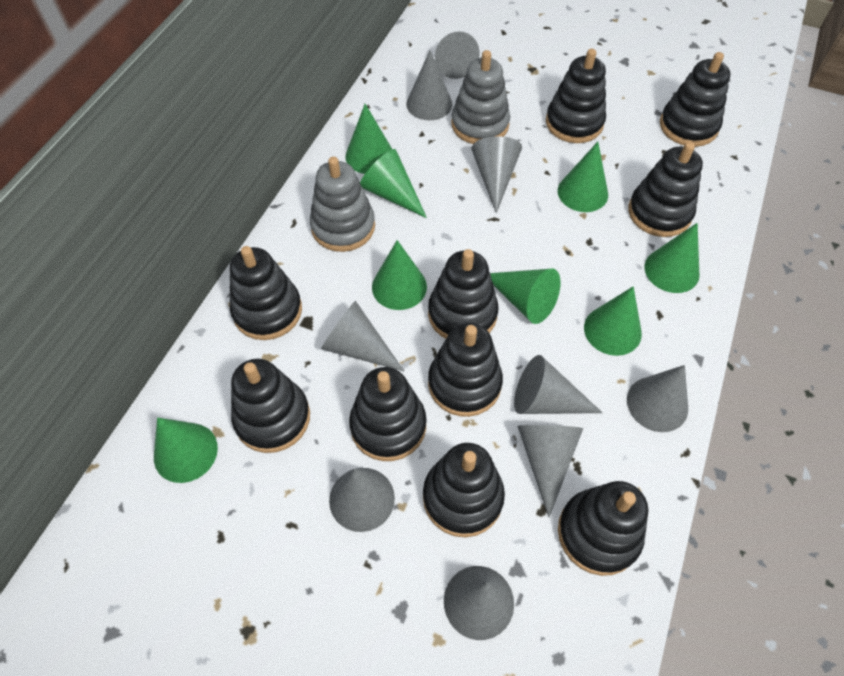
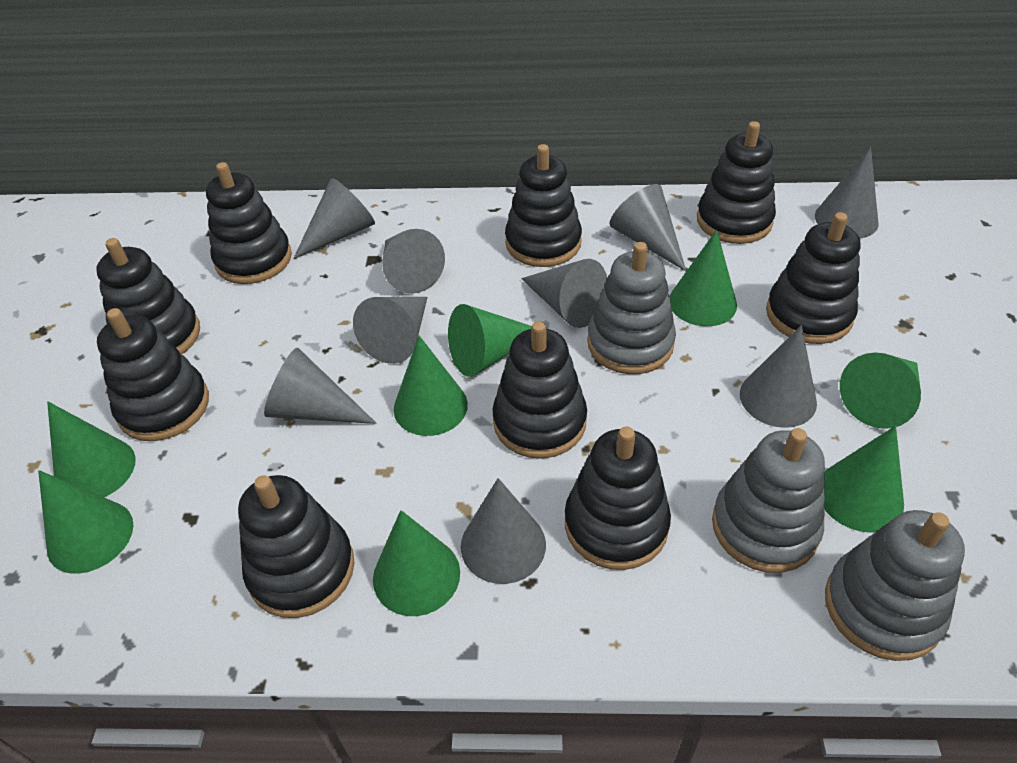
black stacking toy: [230,246,302,340] [231,359,310,453] [349,367,427,461] [423,443,505,537] [428,249,499,339] [428,323,503,417] [546,49,606,143] [558,481,648,576] [628,142,703,237] [660,52,730,147] = 10 -> [96,238,200,354] [97,308,209,441] [206,162,292,284] [238,475,354,618] [492,321,587,459] [505,144,582,267] [565,426,671,570] [697,121,776,244] [766,212,860,344] = 9
grey stacking toy: [310,157,375,252] [451,50,510,144] = 2 -> [587,242,676,374] [712,428,825,573] [825,510,965,661] = 3

